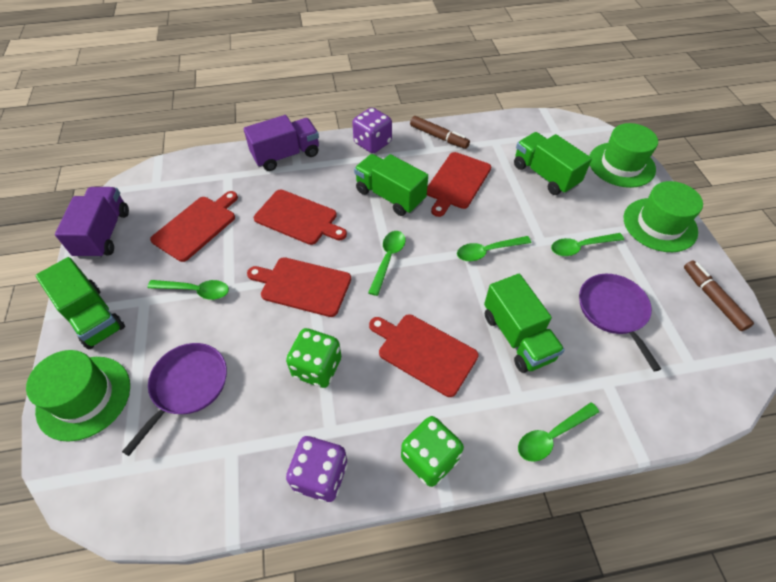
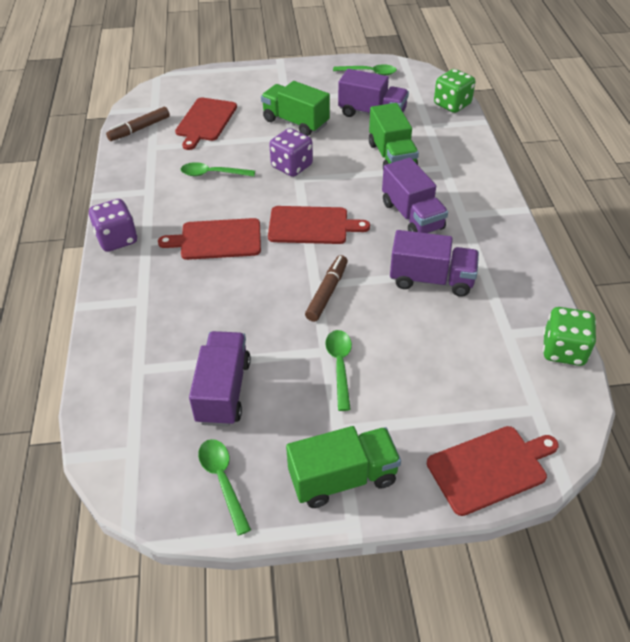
green hat: [26,350,130,442] [589,123,658,188] [624,181,703,252] = 3 -> none = 0
green spoon: [147,280,229,300] [368,231,406,296] [457,236,531,261] [518,402,599,462] [551,233,624,256] = 5 -> [181,162,255,177] [198,439,251,536] [325,330,352,411] [333,64,397,75] = 4
green truck: [35,257,125,349] [354,154,428,216] [484,274,565,373] [514,132,592,195] = 4 -> [261,81,330,136] [286,426,401,508] [369,103,419,169] = 3
purple pan: [122,343,227,456] [579,274,661,371] = 2 -> none = 0
purple truck: [55,187,129,259] [244,115,319,171] = 2 -> [189,331,251,426] [338,69,409,117] [382,158,448,233] [390,230,479,297] = 4
red cutting board: [150,191,238,262] [247,257,351,317] [254,190,347,245] [369,314,479,397] [427,152,491,217] = 5 -> [158,218,261,260] [175,97,237,150] [268,206,370,244] [427,426,559,516] = 4

